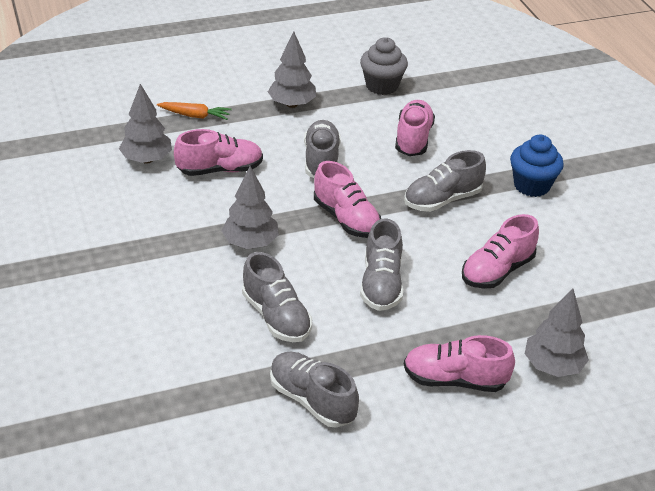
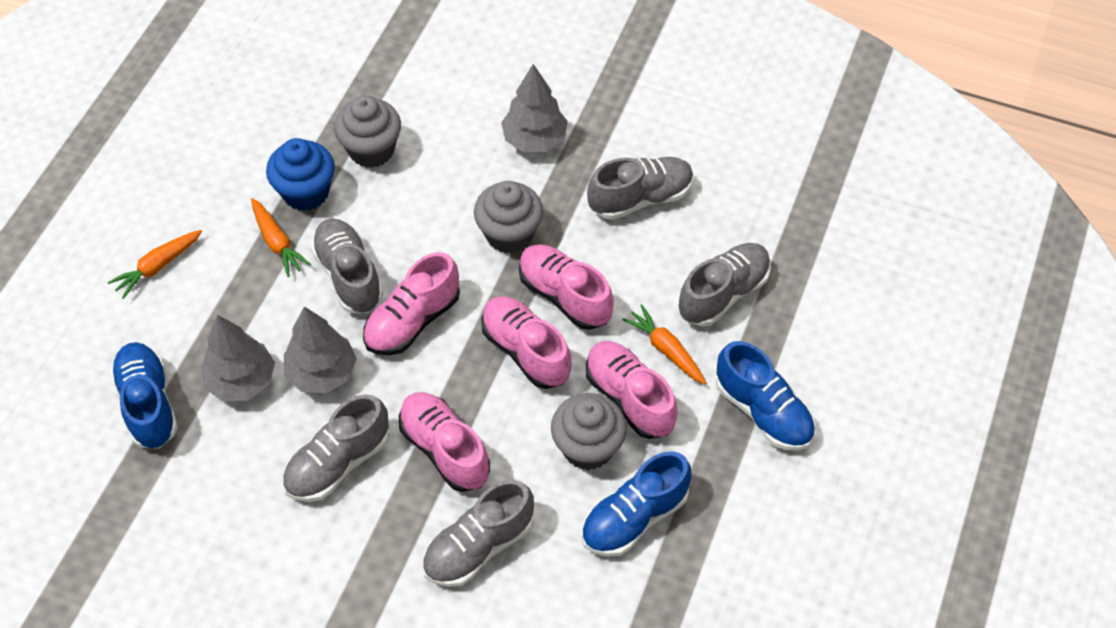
blue shoe: none = 0 -> [110,342,178,449] [581,451,692,557] [716,341,815,451] = 3
grey cupcake: [360,37,408,95] = 1 -> [334,95,401,168] [474,181,543,254] [551,393,627,470] = 3
grey tree: [119,84,172,164] [222,166,279,249] [268,31,316,108] [525,288,589,377] = 4 -> [201,315,275,402] [284,307,357,394] [501,64,568,152] = 3
orange carrot: [157,102,231,120] = 1 -> [108,230,202,299] [251,198,311,277] [622,304,706,384] = 3

